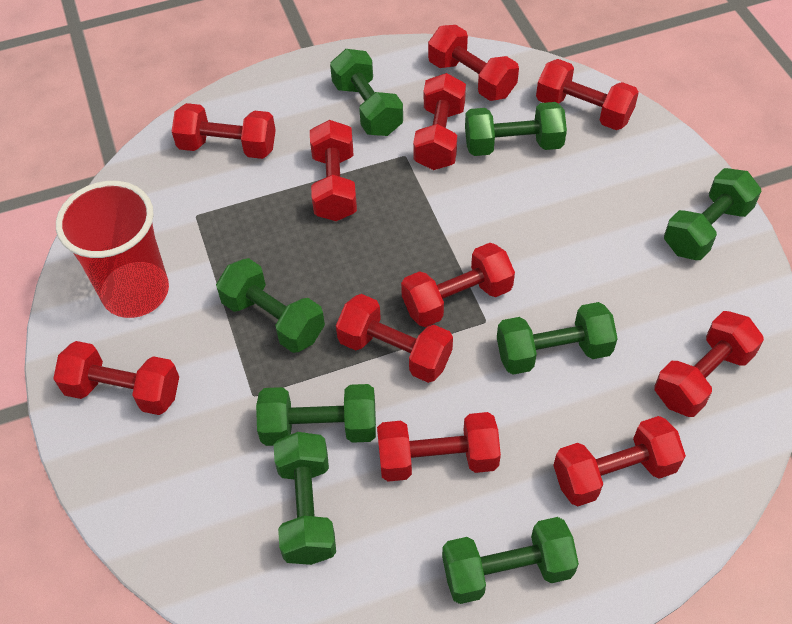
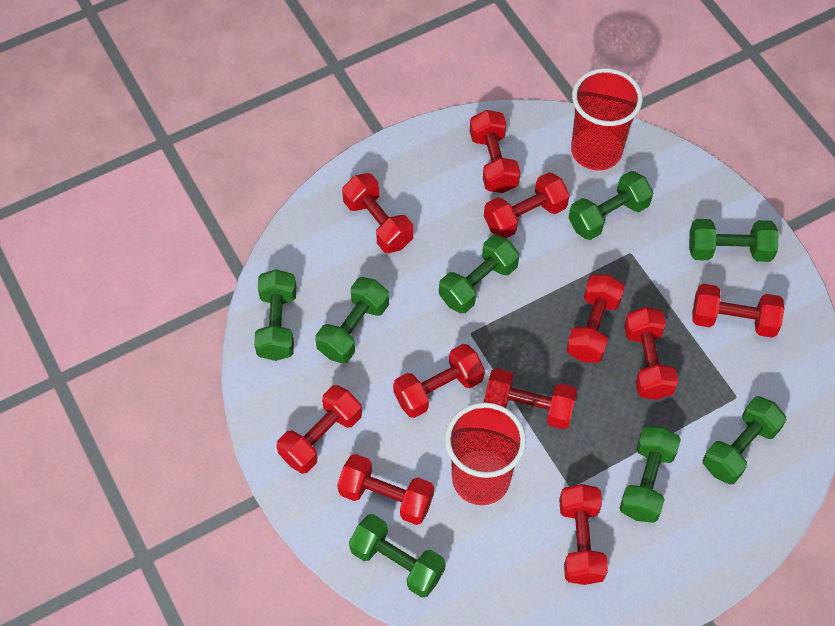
red cup: [56,181,169,318] = 1 -> [445,402,526,505] [571,68,643,171] = 2

